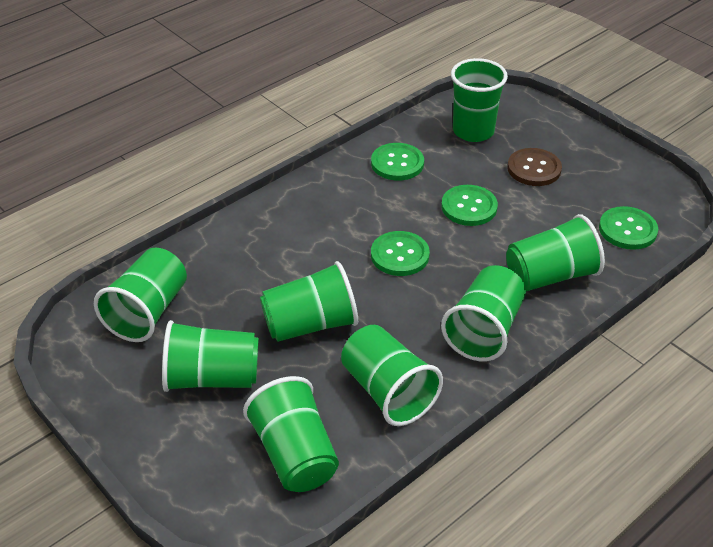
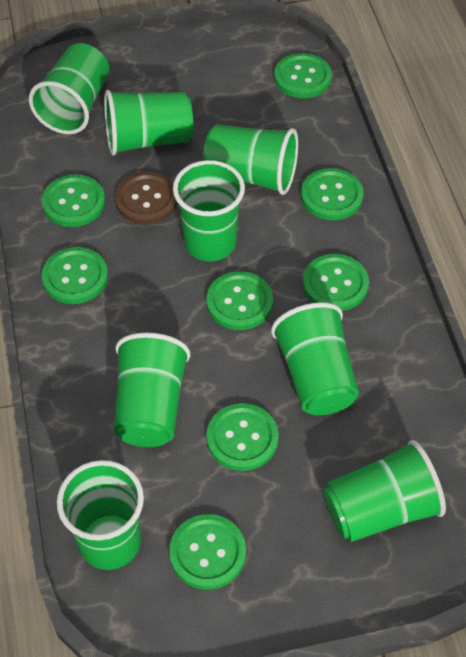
green button: [371,143,424,180] [371,231,430,276] [441,185,498,226] [599,206,658,250] = 4 -> [42,175,105,227] [42,247,108,304] [169,514,246,590] [206,403,279,471] [207,271,273,330] [274,53,332,98] [301,168,364,220] [303,254,369,311] = 8

